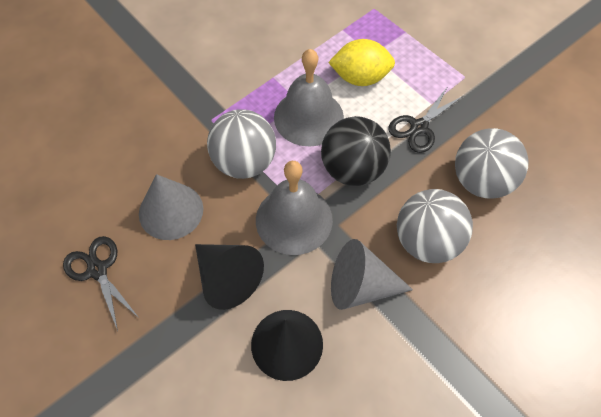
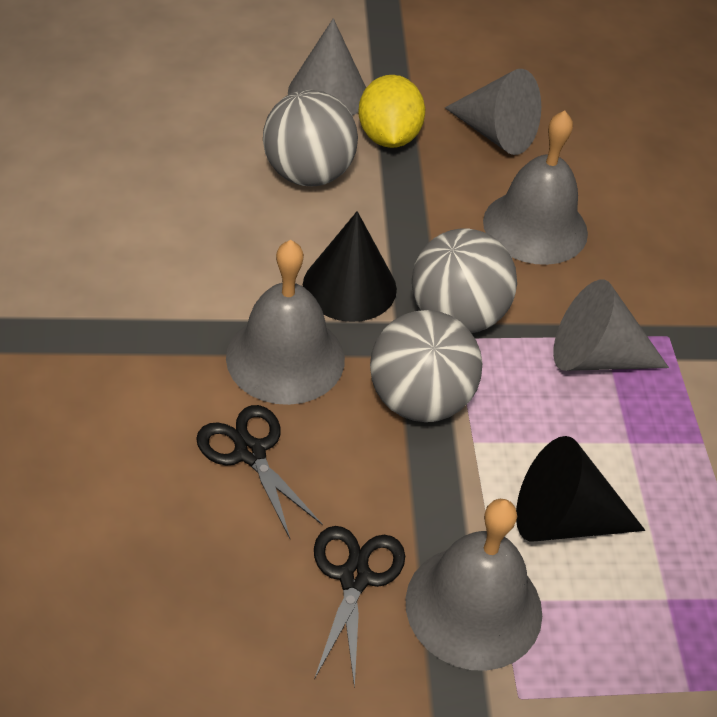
black ball: [321,116,391,186] = 1 -> none = 0
grey bell: [256,161,333,255] [274,49,344,146] = 2 -> [226,240,345,405] [406,499,542,671] [483,111,588,265] = 3
grey cone: [139,174,203,240] [331,239,413,310] = 2 -> [288,18,366,115] [445,69,541,155] [553,279,669,371] = 3

